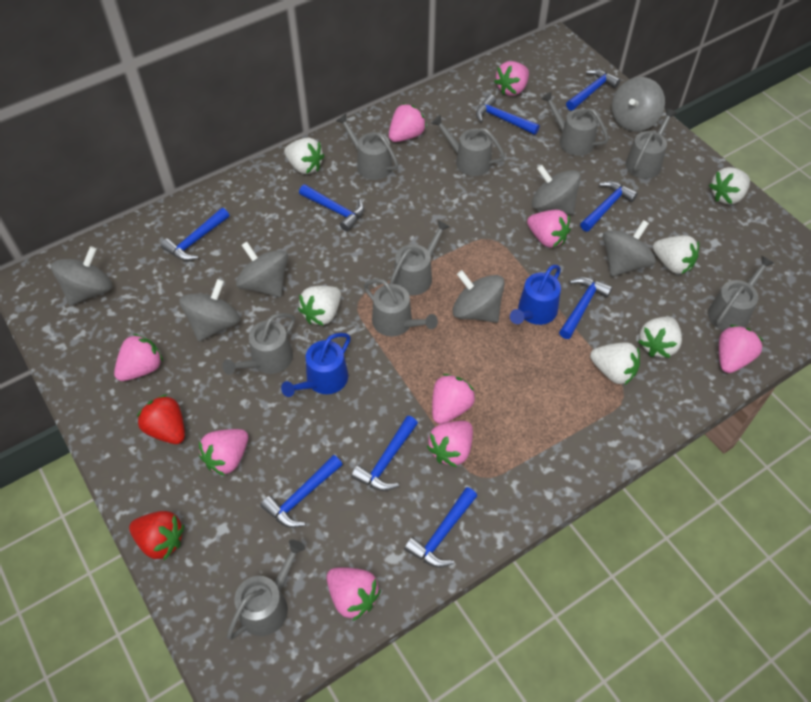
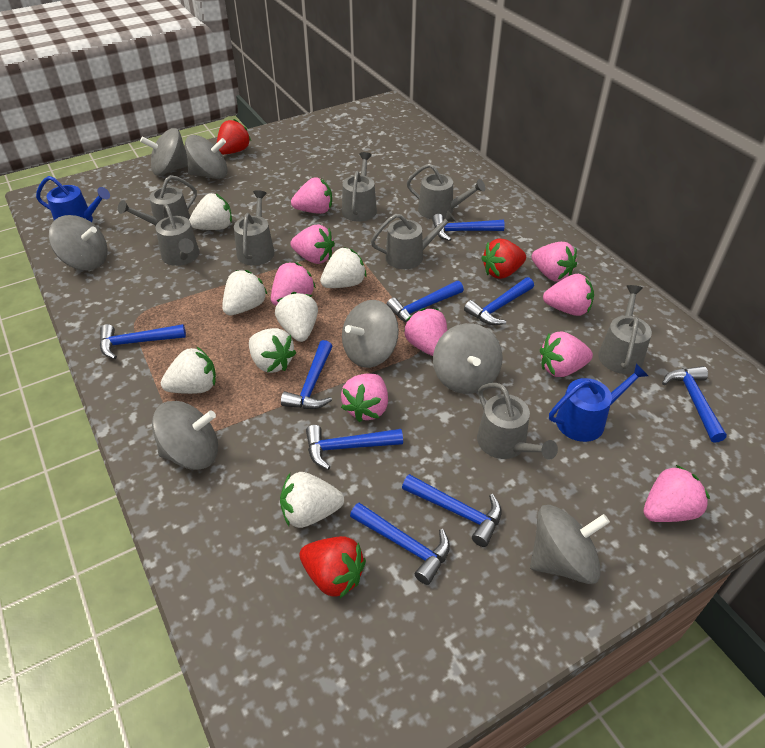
grey watering can: [222,313,295,375] [227,539,305,640] [336,114,398,180] [364,279,438,336] [389,220,450,295] [431,115,505,176] [541,91,609,156] [626,108,677,179] [708,256,774,331] = 9 -> [118,175,197,228] [156,204,200,266] [234,190,275,266] [342,152,377,222] [371,210,456,269] [407,163,485,219] [477,383,558,460] [598,285,652,374] = 8
red strawberry: [129,511,184,560] [137,394,185,444] = 2 -> [217,119,251,155] [299,536,366,598] [481,239,526,279] = 3
white strawberry: [284,137,325,174] [298,286,341,326] [590,342,640,385] [638,317,682,358] [653,235,699,274] [709,167,750,204] = 6 -> [161,346,216,394] [189,193,232,230] [222,270,268,315] [249,328,297,373] [275,292,318,342] [280,472,344,528] [320,247,367,288] = 7

